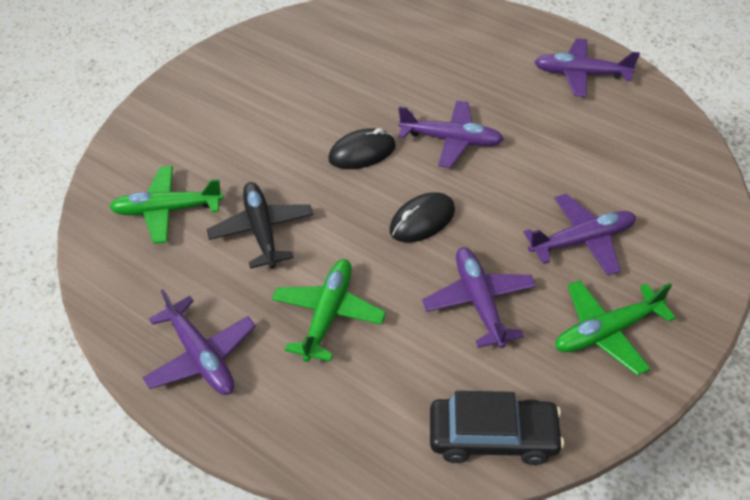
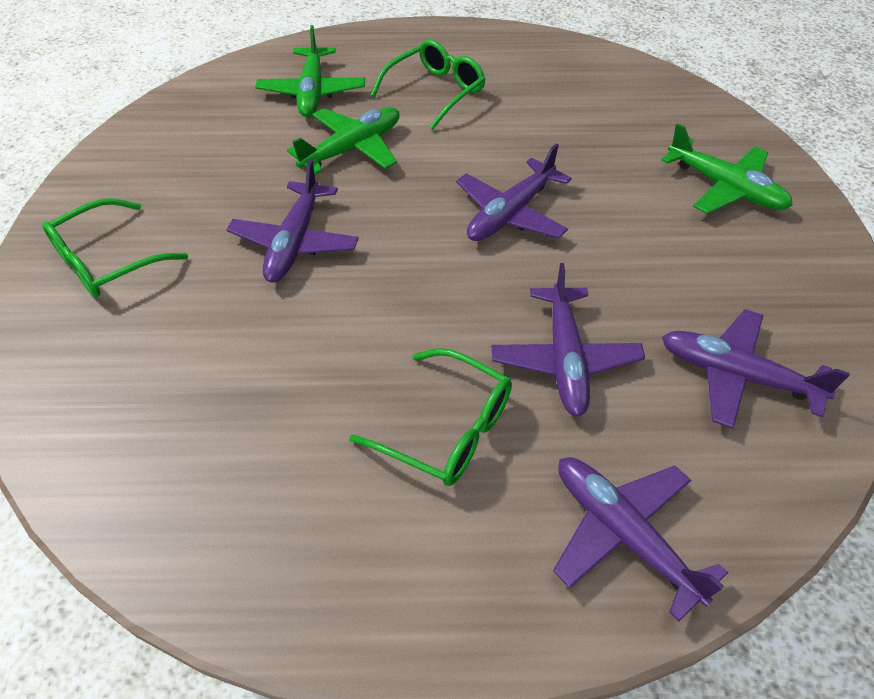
black car: [430,391,564,465] = 1 -> none = 0
black mouse: [328,128,396,169] [389,192,455,243] = 2 -> none = 0
black plane: [207,182,313,269] = 1 -> none = 0
green glasses: none = 0 -> [42,198,188,297] [349,348,512,486] [371,40,485,130] = 3

